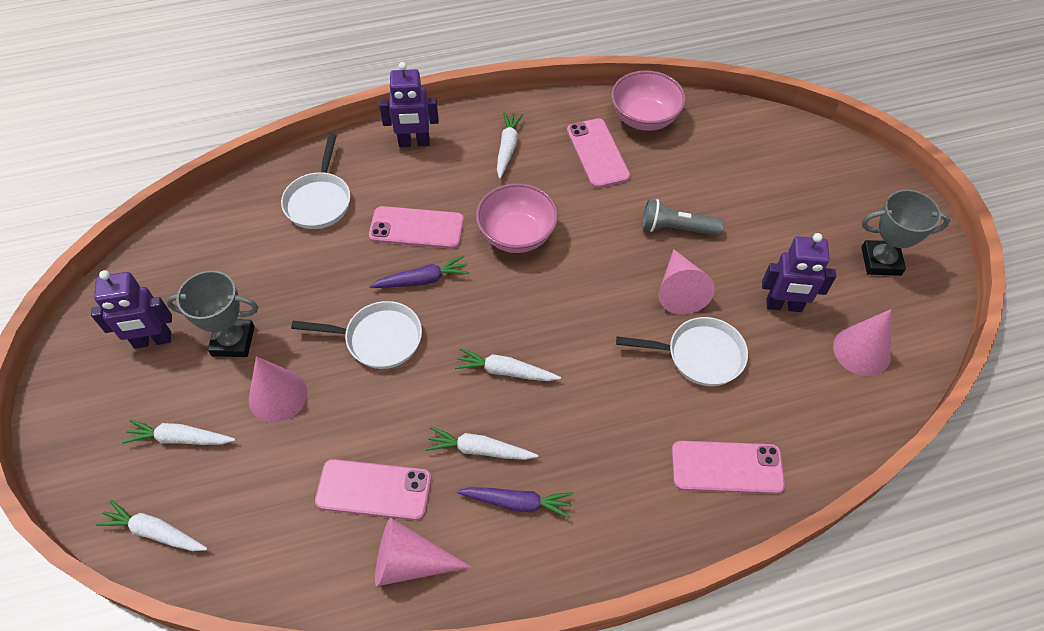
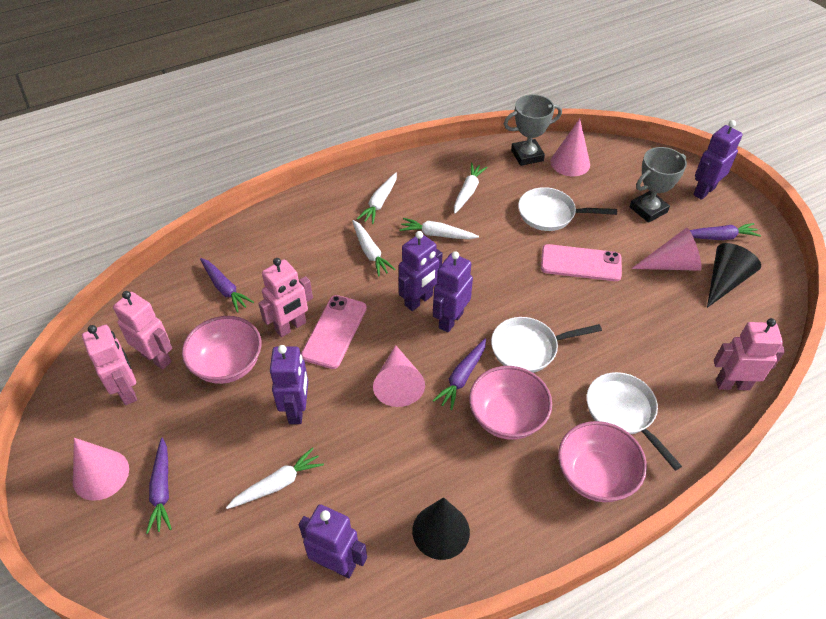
black cone: none = 0 -> [412,497,470,560] [707,243,761,308] = 2
grey flashlight: [642,199,724,236] = 1 -> none = 0
pink bowl: [476,183,558,253] [611,70,686,131] = 2 -> [182,316,262,384] [469,366,552,440] [558,421,647,502] = 3
pink phone: [315,459,432,520] [369,206,464,249] [567,118,630,188] [672,441,785,494] = 4 -> [301,295,367,369] [541,244,622,281] = 2
pink robot: none = 0 -> [82,325,137,405] [113,291,172,369] [258,258,313,337] [714,318,785,390] = 4
purple carrot: [369,256,469,288] [457,487,573,518] = 2 -> [146,438,172,534] [200,258,254,313] [433,339,486,410] [690,223,761,240] = 4
purple robot: [91,270,172,349] [379,62,439,147] [762,233,836,312] = 3 -> [270,345,309,424] [299,504,367,578] [399,231,443,311] [433,251,473,332] [693,120,743,200] = 5

